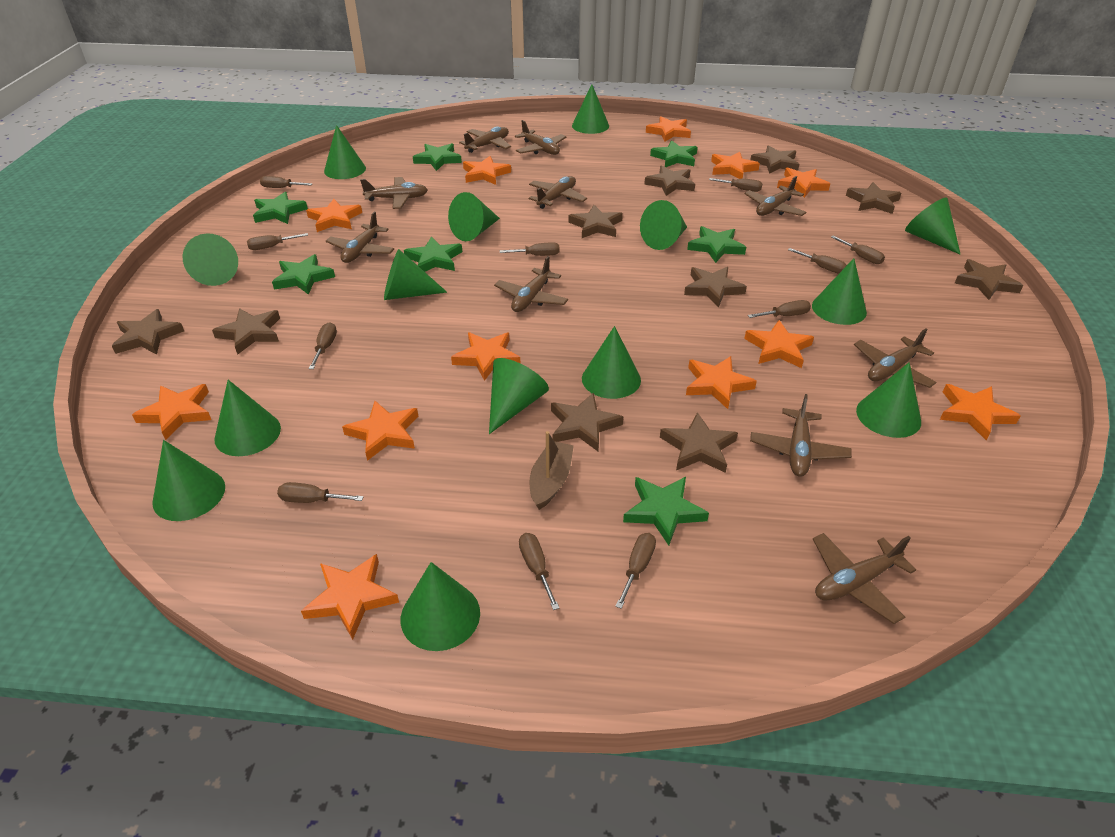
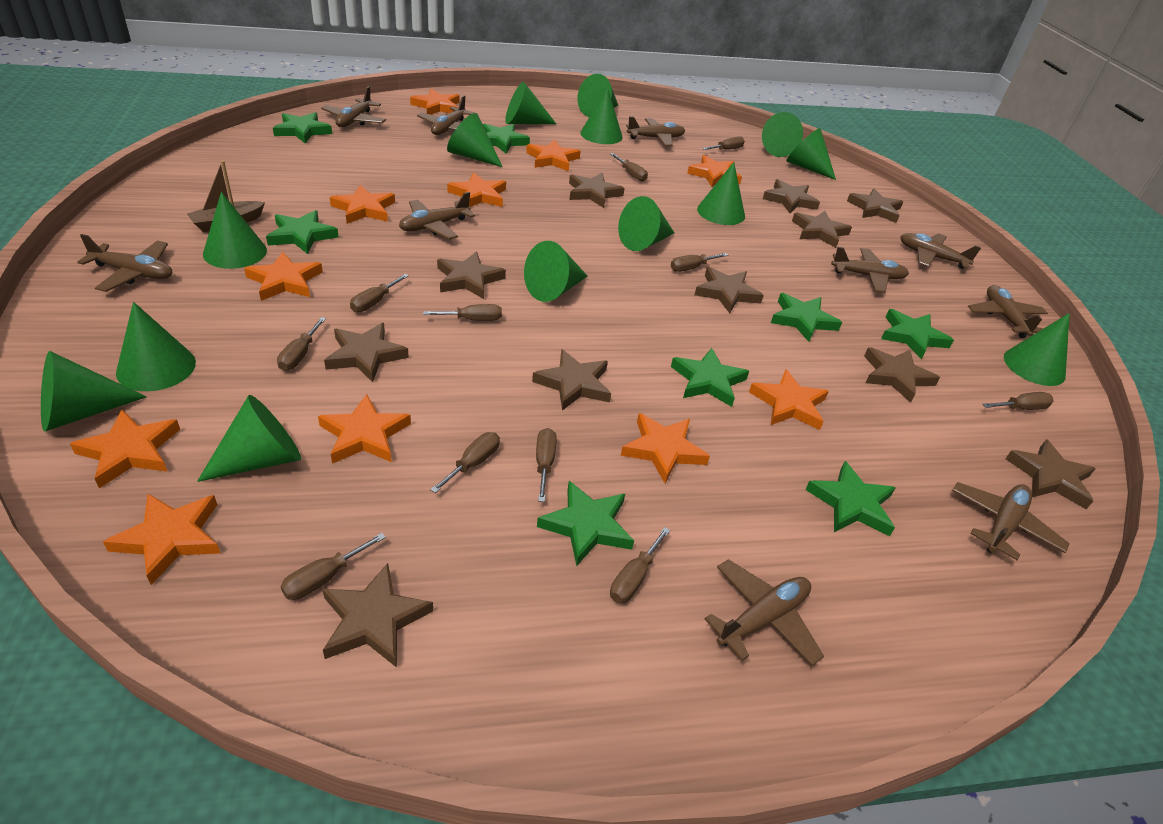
brown star: [112,309,184,355] [212,308,280,355] [551,393,623,451] [568,205,623,238] [644,166,695,196] [660,412,738,473] [684,267,747,307] [750,146,799,174] [846,182,901,214] [955,259,1023,300] = 10 -> [322,563,433,668] [324,323,409,382] [437,252,506,299] [532,349,611,411] [569,173,625,208] [695,267,764,313] [763,179,820,213] [792,211,852,248] [847,189,903,223] [864,348,940,403] [1006,439,1096,509] = 11
green star: [253,192,308,224] [272,254,335,295] [404,237,462,272] [413,143,462,171] [623,477,709,545] [650,140,698,167] [687,226,746,263] = 7 -> [266,210,339,254] [273,112,332,143] [483,124,530,154] [537,481,634,566] [671,348,749,407] [771,293,842,342] [805,461,896,536] [881,309,954,359] = 8
orange star: [132,384,211,440] [301,554,399,640] [306,199,362,232] [342,401,418,461] [451,332,520,381] [463,156,511,185] [646,116,691,142] [686,356,757,409] [711,152,760,179] [744,320,814,368] [777,168,830,198] [940,384,1021,440] = 12 -> [70,410,180,488] [103,494,220,585] [244,251,323,301] [318,394,411,464] [330,185,395,224] [410,89,459,115] [447,172,506,207] [526,139,581,172] [621,413,710,483] [687,155,742,187] [749,369,829,430] = 11

